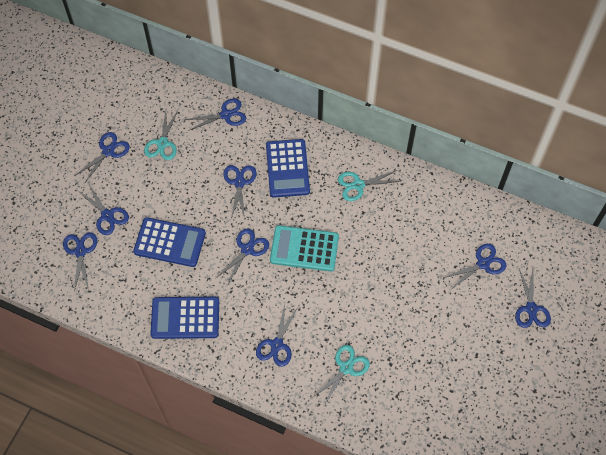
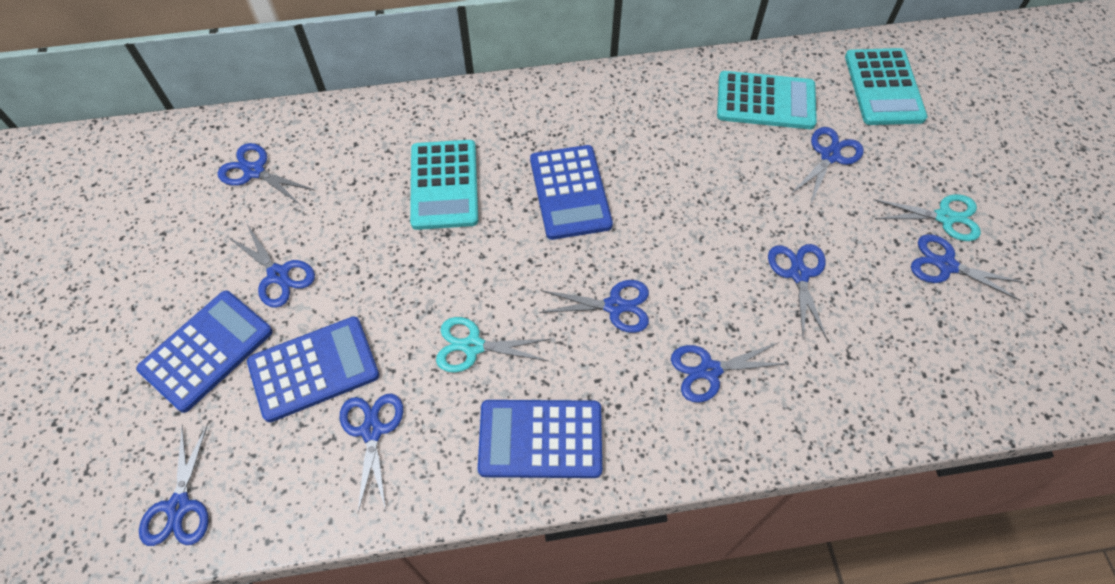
blue calculator: [133,217,206,267] [150,297,219,339] [266,139,310,198] = 3 -> [136,290,273,413] [247,316,379,422] [478,400,602,478] [530,145,613,240] = 4
turquoise calculator: [270,225,339,272] = 1 -> [410,140,478,230] [717,71,817,129] [845,48,927,125] = 3
turquoise scissors: [144,109,179,160] [312,345,370,406] [338,170,401,201] = 3 -> [436,317,551,373] [874,194,981,241] = 2

